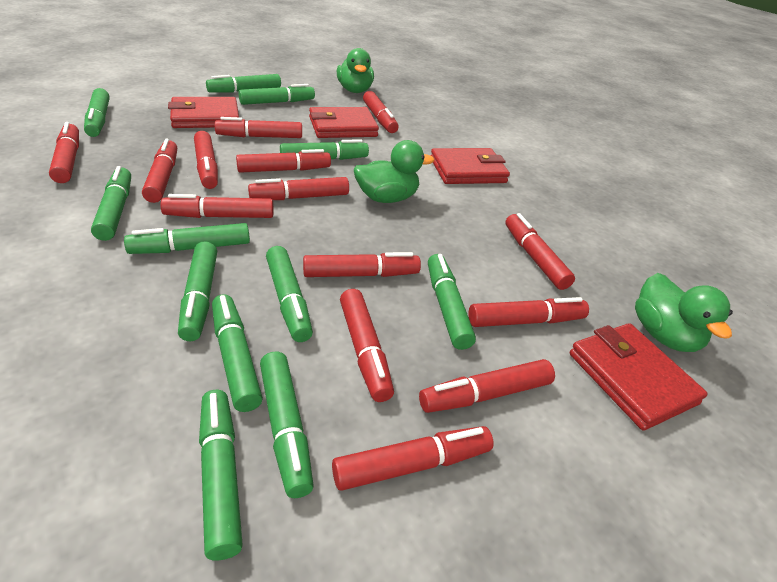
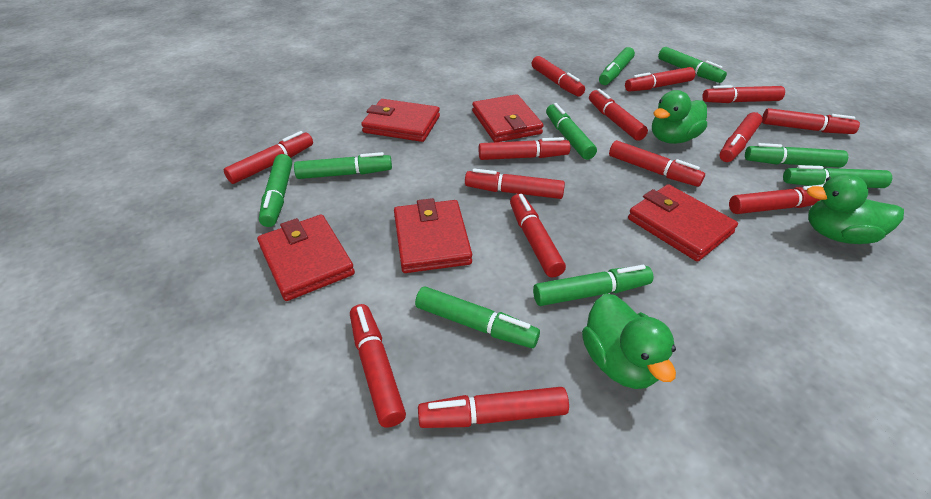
green marker: [84,88,110,137] [91,166,131,241] [124,223,250,254] [178,241,217,341] [199,390,243,561] [206,74,281,93] [212,294,263,412] [239,84,315,105] [260,352,314,498] [266,246,313,342] [280,139,369,160] [428,254,476,350] = 12 -> [259,154,292,227] [294,152,392,179] [415,286,540,348] [533,265,653,306] [546,103,597,160] [599,47,635,85] [658,47,727,83] [745,143,848,168] [783,165,892,188] = 9
red wallet: [168,97,239,128] [309,107,379,138] [431,148,510,184] [570,323,708,430] = 4 -> [257,215,355,301] [361,99,440,142] [394,198,472,273] [472,94,543,142] [628,184,738,261] = 5

